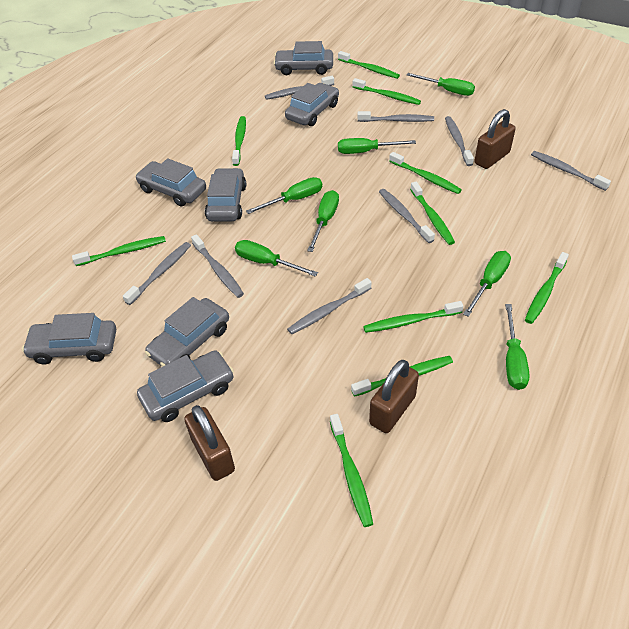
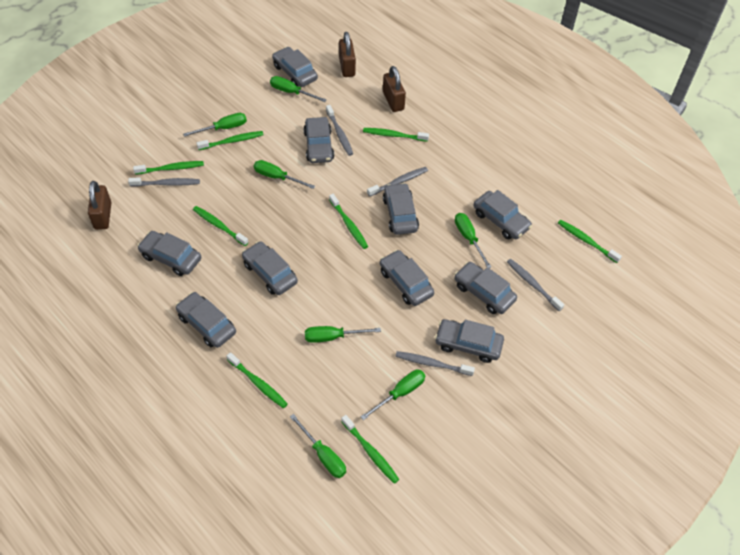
green toothbrush: [72,236,166,266] [232,116,246,166] [330,414,373,527] [338,51,400,79] [351,356,453,397] [353,78,421,105] [363,301,463,333] [389,152,462,194] [410,182,455,245] [525,252,569,324] = 10 -> [133,161,204,175] [193,206,249,246] [196,131,264,150] [227,352,288,408] [329,194,368,249] [341,415,399,484] [363,128,429,142] [558,220,622,263] = 8
grey car: [22,313,116,365] [135,158,206,207] [137,350,234,422] [145,297,229,367] [205,168,246,222] [274,41,333,75] [285,83,339,126] = 7 -> [137,231,201,276] [176,292,236,348] [242,241,298,295] [272,47,318,87] [303,117,334,163] [380,250,434,306] [383,183,419,235] [435,319,504,363] [454,262,517,314] [474,190,532,239] = 10
grey toothbrush: [123,242,191,305] [191,234,244,298] [265,76,334,100] [287,278,371,334] [357,111,434,122] [379,189,435,243] [445,116,474,166] [531,151,611,191] = 8 -> [128,178,200,187] [326,105,353,156] [367,167,428,197] [395,351,475,376] [507,259,564,311] = 5

